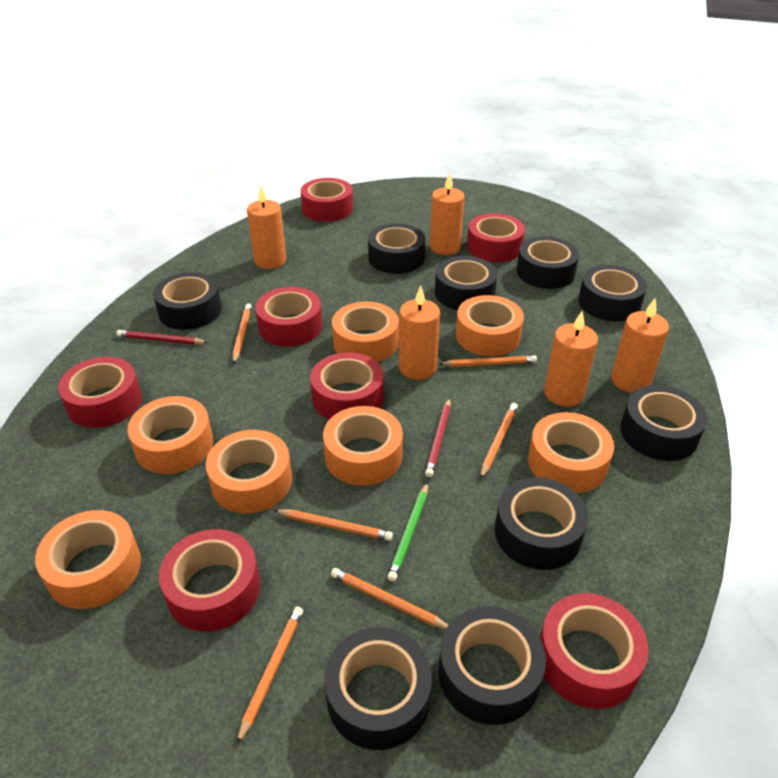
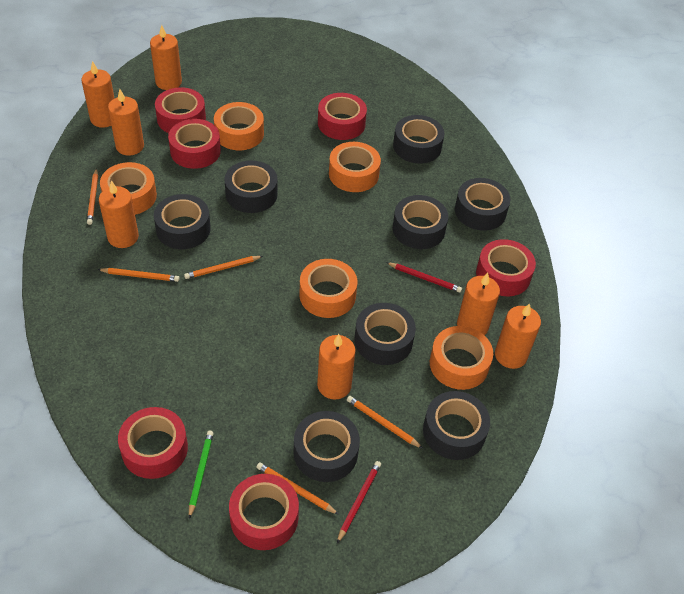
black tape: [153,272,222,330] [324,627,432,750] [368,223,425,274] [435,256,497,310] [439,606,546,725] [495,477,588,570] [517,236,579,289] [578,265,647,321] [620,385,707,461] = 9 -> [154,194,211,249] [224,161,278,213] [294,411,360,482] [355,303,416,365] [393,115,444,164] [393,195,448,249] [423,391,490,460] [455,178,511,231] = 8
orange candle: [247,186,286,269] [399,286,440,380] [430,172,465,255] [544,311,598,407] [611,299,669,393] = 5 -> [81,61,115,128] [99,180,139,248] [108,89,144,156] [150,25,182,90] [317,334,356,400] [457,273,500,335] [495,303,541,369] = 7
orange pencil: [232,303,252,364] [237,607,303,744] [274,509,393,541] [331,568,448,629] [439,356,537,367] [480,403,518,479] = 6 -> [87,168,98,225] [97,268,180,282] [184,256,263,279] [256,462,338,514] [347,396,422,448] = 5
orange tape: [35,510,141,609] [128,396,213,474] [206,430,292,514] [323,406,403,486] [332,301,399,362] [456,295,524,356] [528,412,614,493] = 7 -> [100,162,157,215] [214,102,264,150] [299,259,357,318] [329,142,381,192] [430,326,493,390] = 5
red tape: [58,357,142,428] [159,529,260,632] [255,287,323,347] [300,178,353,222] [310,352,384,420] [467,213,525,262] [540,593,649,709] = 7 -> [118,407,188,479] [155,87,206,133] [168,119,221,169] [229,474,299,550] [318,93,367,140] [476,239,536,296] = 6

